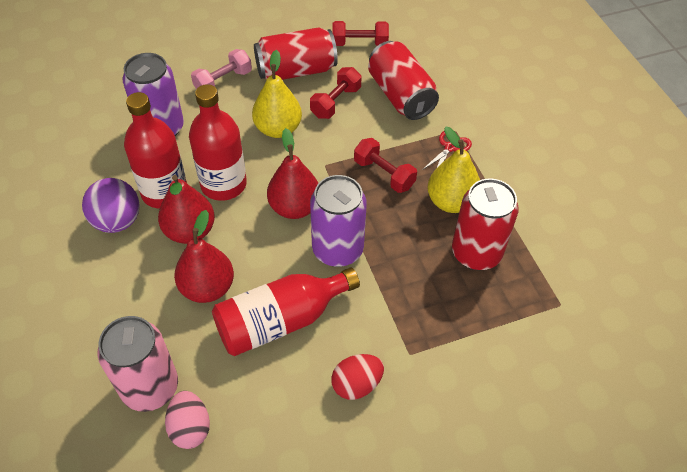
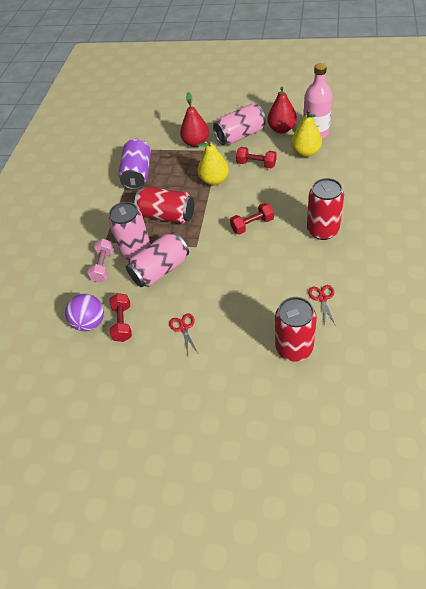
pink bottle: none = 0 -> [303,63,333,139] = 1
pink can: [98,316,178,412] = 1 -> [108,202,151,260] [126,232,189,287] [213,104,266,145] = 3
pink egg: [165,391,210,449] = 1 -> none = 0
purple can: [123,53,184,136] [310,175,367,267] = 2 -> [118,139,151,190] = 1
red bottle: [124,92,187,209] [189,84,247,201] [212,267,360,356] = 3 -> none = 0
red egg: [331,354,384,400] = 1 -> none = 0
red pear: [158,175,215,244] [174,210,234,303] [267,128,318,219] = 3 -> [180,92,209,147] [267,87,297,133] = 2
red scissors: [422,131,472,170] = 1 -> [169,313,198,355] [308,285,335,325] = 2

